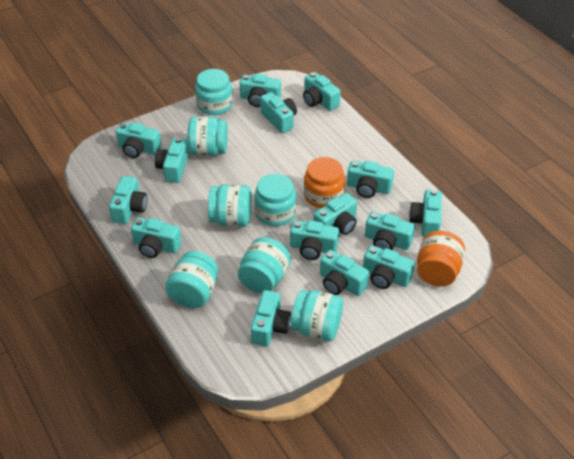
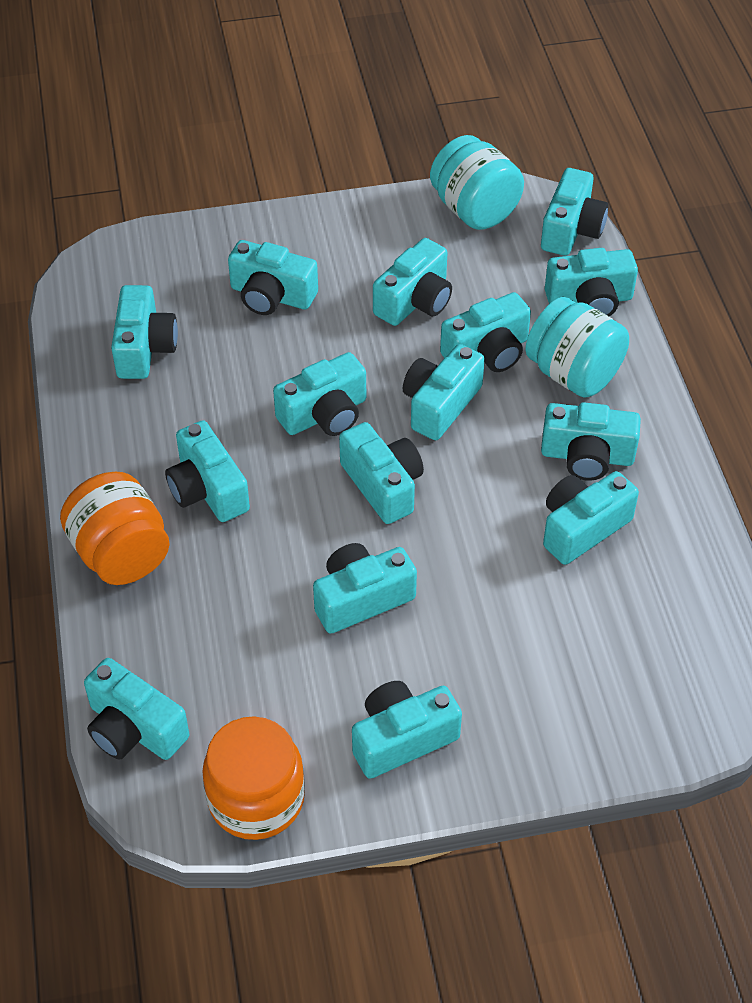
turquoise jar: [165,251,218,308] [188,116,228,156] [195,69,233,115] [208,184,251,227] [238,237,291,294] [255,174,296,226] [291,290,343,341] = 7 -> [430,135,524,230] [525,297,629,397] = 2

